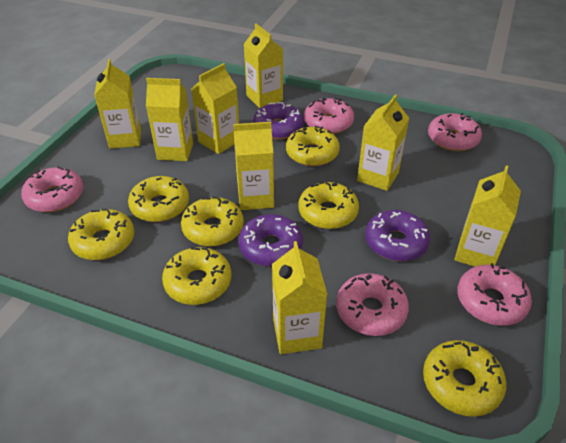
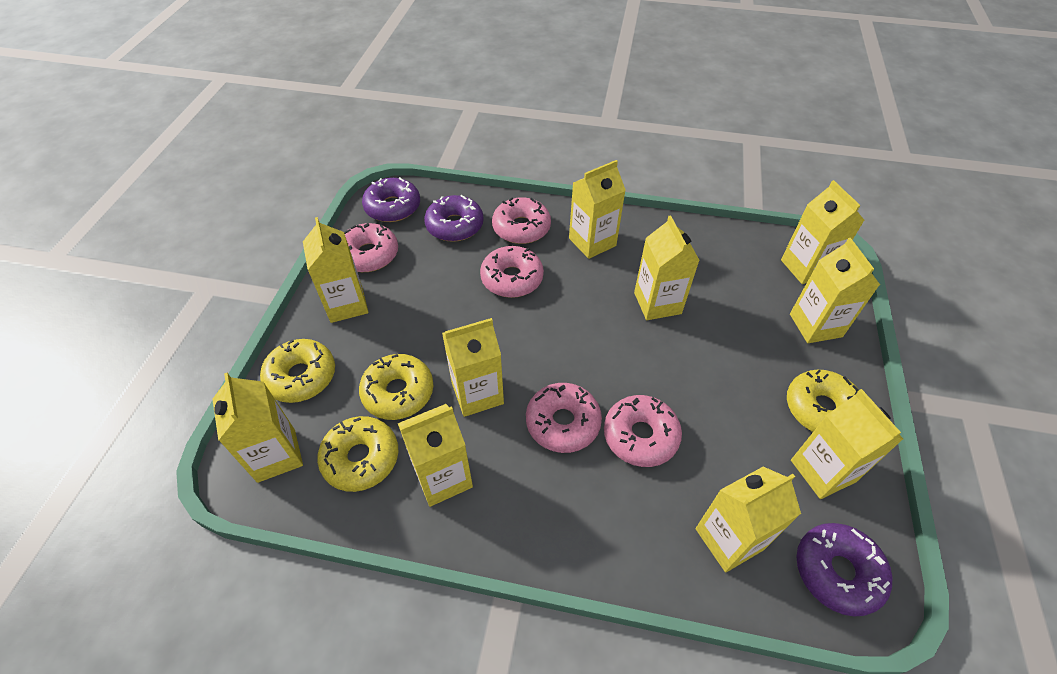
yellow carton: [94,59,141,149] [146,78,193,161] [191,63,239,154] [233,122,274,210] [243,23,283,108] [272,241,327,354] [357,95,409,191] [454,165,521,267] = 8 -> [212,373,303,483] [303,217,368,323] [398,404,473,507] [442,318,504,417] [569,160,626,259] [634,215,700,320] [695,467,801,572] [781,180,865,284] [790,238,880,343] [791,389,903,499] = 10
yellow donut: [68,209,134,260] [128,176,189,222] [162,247,231,305] [181,197,244,246] [286,126,340,166] [298,182,359,229] [423,340,507,417] = 7 -> [260,339,335,403] [317,416,398,492] [359,354,433,420] [787,369,859,432] = 4

